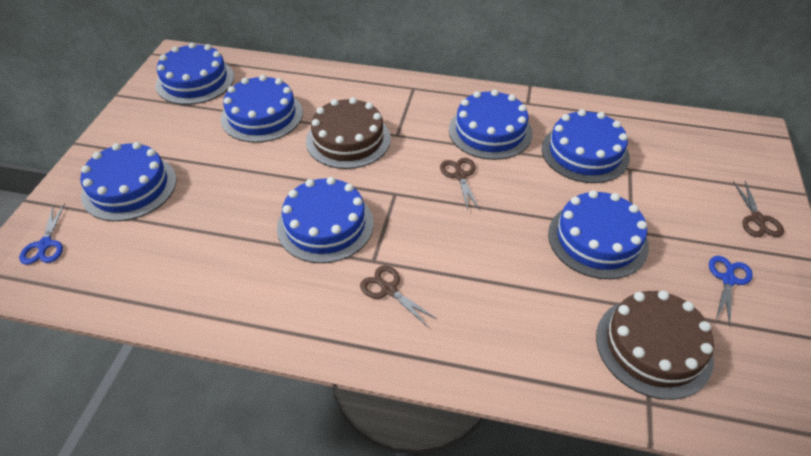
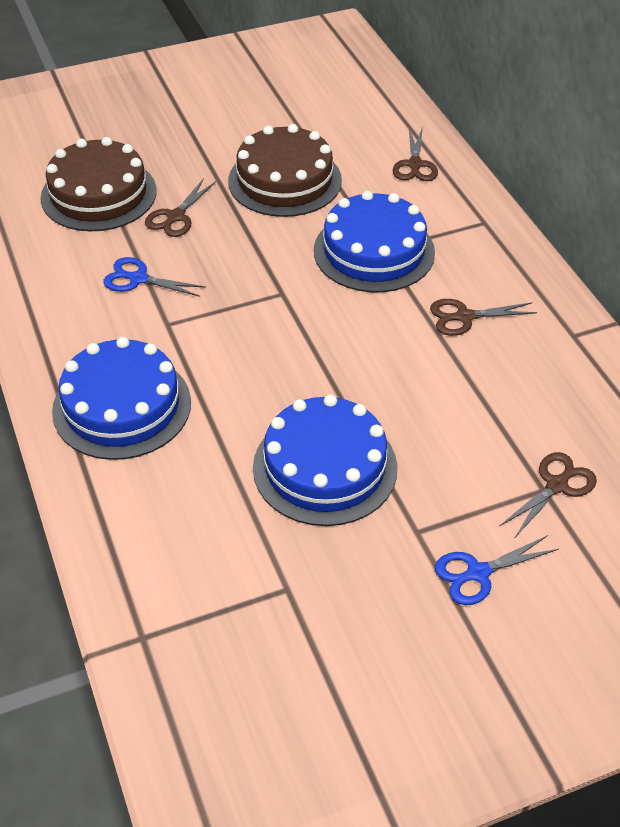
blue cake: [80,142,176,221] [156,42,234,105] [221,75,303,143] [277,177,374,263] [449,89,532,160] [542,109,630,183] [548,190,649,279] = 7 -> [52,337,191,460] [253,395,397,526] [314,191,435,292] = 3
brown scissors: [360,266,438,327] [440,158,480,211] [733,181,784,237] = 3 -> [145,178,216,237] [393,127,438,181] [430,299,537,336] [500,452,597,537] = 4

